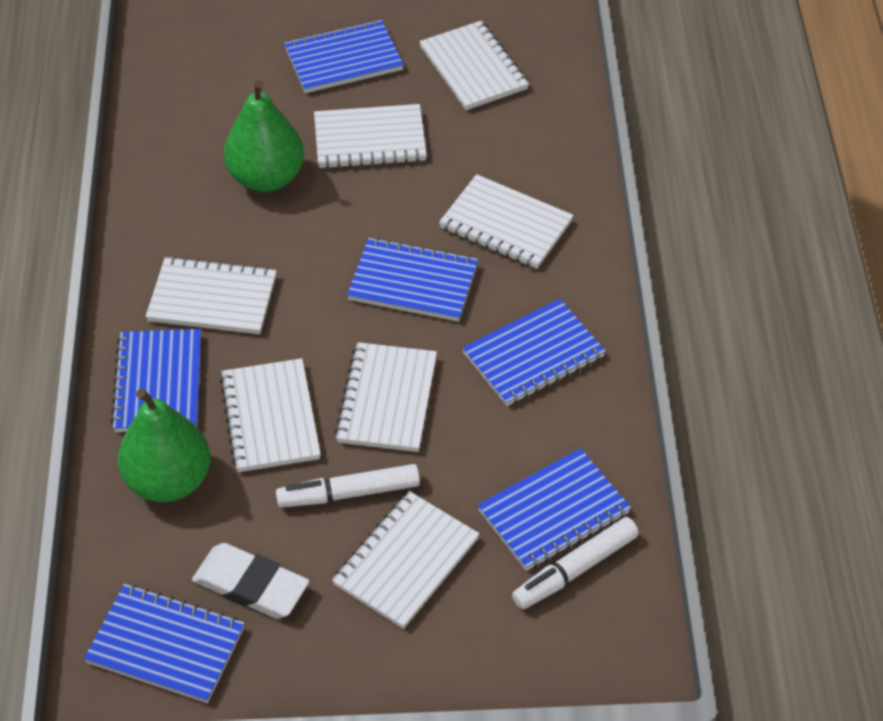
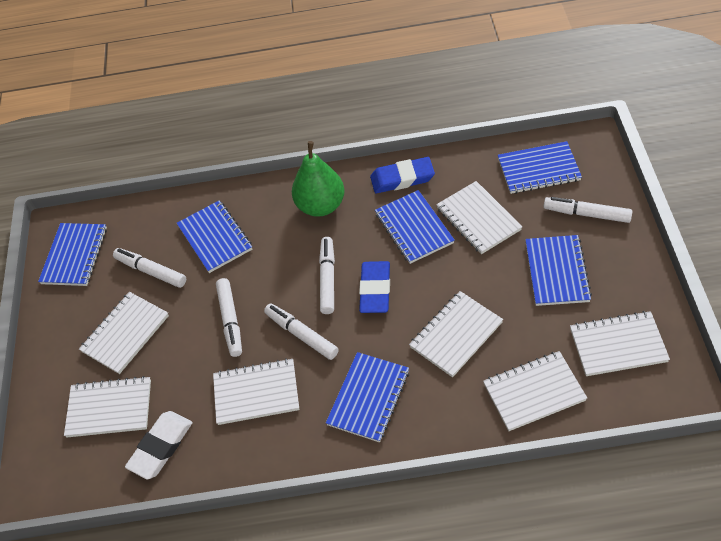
blue eraser: none = 0 -> [359,261,390,313] [370,157,435,193] = 2
green pear: [118,389,210,502] [224,80,304,192] = 2 -> [292,141,345,217] = 1
white marker: [276,464,420,508] [512,517,639,609] = 2 -> [113,248,186,288] [216,278,242,357] [264,303,339,360] [319,237,335,314] [544,197,633,223] = 5

